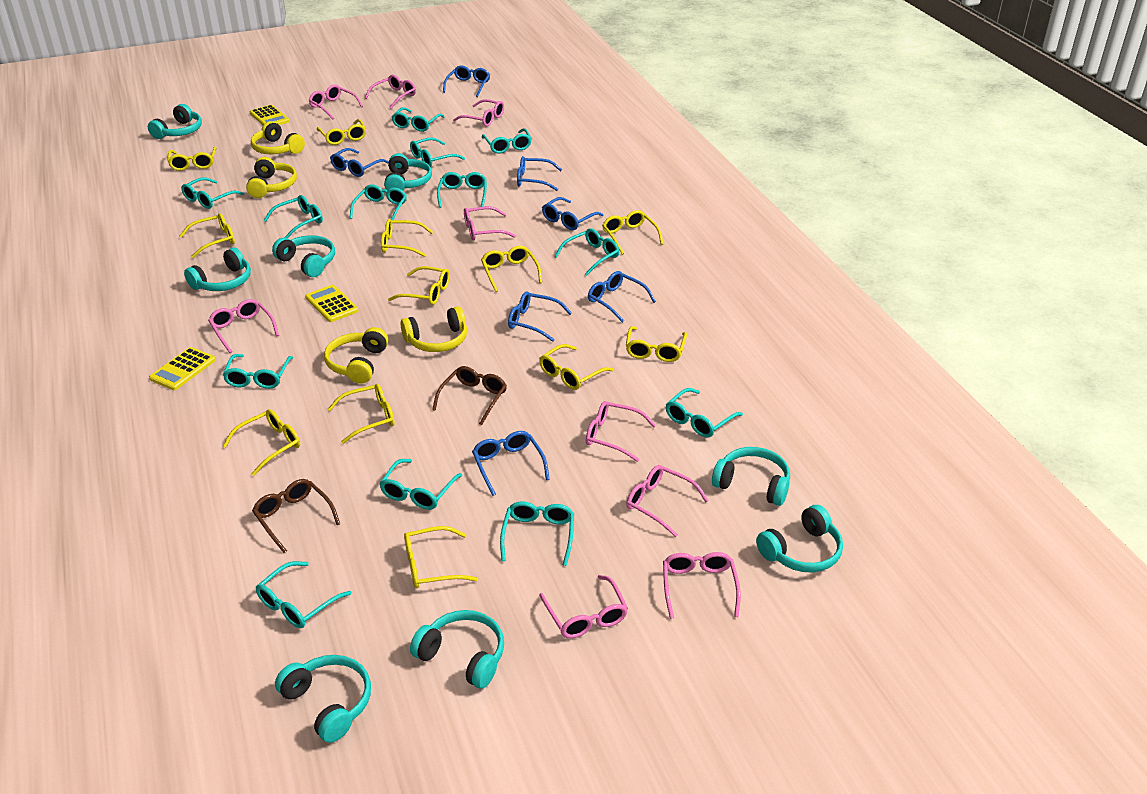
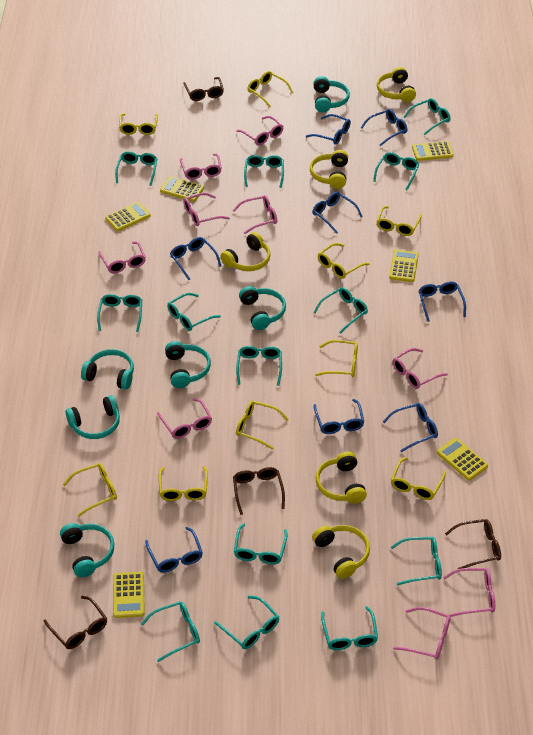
blue glasses: [330,148,389,177] [443,65,490,97] [472,431,550,496] [508,292,572,342] [517,156,562,191] [542,197,604,230] [588,271,656,323] = 7 -> [145,527,203,573] [170,237,221,280] [306,114,351,145] [312,192,363,234] [314,399,364,434] [361,109,408,146] [383,403,438,452] [419,281,466,322] = 8
brown glasses: [252,479,340,553] [432,366,507,425] = 2 -> [43,596,107,649] [183,77,224,101] [233,467,285,515] [445,519,501,569] = 4
turquoise headphones: [148,104,202,139] [184,247,251,291] [272,235,335,277] [275,655,371,743] [384,153,432,191] [410,610,504,689] [712,447,790,506] [756,505,843,573] = 8 -> [60,523,115,577] [66,395,120,439] [81,349,134,390] [165,341,211,388] [239,286,286,330] [313,76,350,112] = 6
yellow calculator: [149,347,216,390] [249,105,290,125] [305,285,359,322] = 3 -> [105,202,151,231] [113,572,145,618] [160,176,204,202] [389,249,419,282] [412,141,454,161] [437,438,488,481] = 6
yellow glasses: [167,146,217,171] [180,213,235,258] [223,409,300,476] [317,119,366,145] [328,384,395,444] [381,219,433,257] [388,266,450,305] [404,526,478,589] [481,246,542,292] [539,344,613,390] [602,210,663,255] [626,326,687,362] = 12 -> [63,463,117,517] [119,113,158,135] [159,466,208,501] [236,401,289,450] [247,71,293,107] [315,340,358,377] [318,243,370,279] [377,206,422,236] [391,457,446,500] = 9
yellow headphones: [246,157,297,198] [251,121,305,154] [324,327,389,384] [401,306,467,352] = 4 -> [221,232,271,271] [310,150,348,189] [312,525,370,579] [316,451,367,504] [377,67,416,102] = 5

